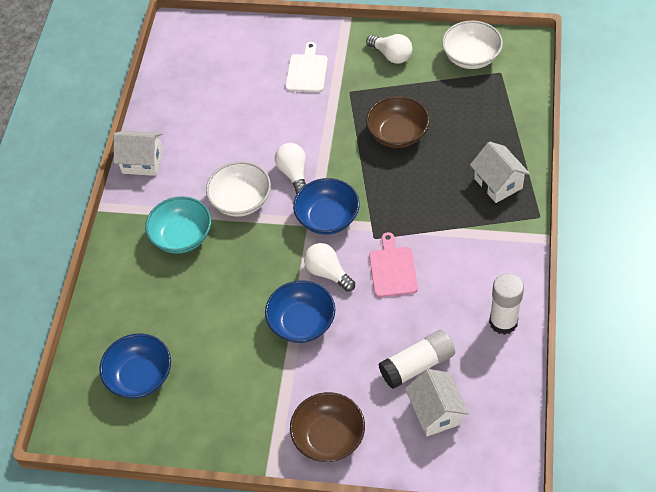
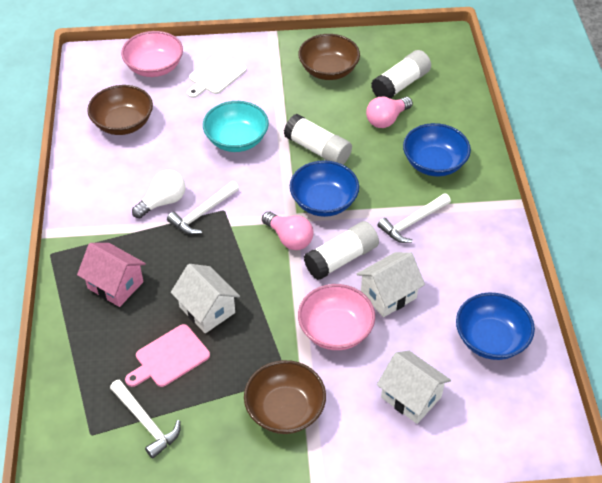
brown bowl: [290,392,365,462] [366,96,430,148] = 2 -> [87,85,153,135] [244,360,326,434] [298,34,360,80] = 3
pink bowl: none = 0 -> [121,31,183,77] [298,284,375,350] = 2
pink house: none = 0 -> [77,243,146,307] = 1
pink light bulb: none = 0 -> [262,211,314,250] [366,97,413,128] = 2
white bowl: [206,161,271,217] [442,21,503,69] = 2 -> none = 0
white glue stick: [378,330,455,389] [489,273,524,335] = 2 -> [284,114,352,164] [304,221,379,280] [371,50,431,99] = 3
white hammer: none = 0 -> [110,380,181,459] [167,181,239,235] [378,193,451,243] = 3
white light bulb: [275,143,306,194] [304,243,355,292] [366,34,412,64] = 3 -> [132,170,186,218] = 1

